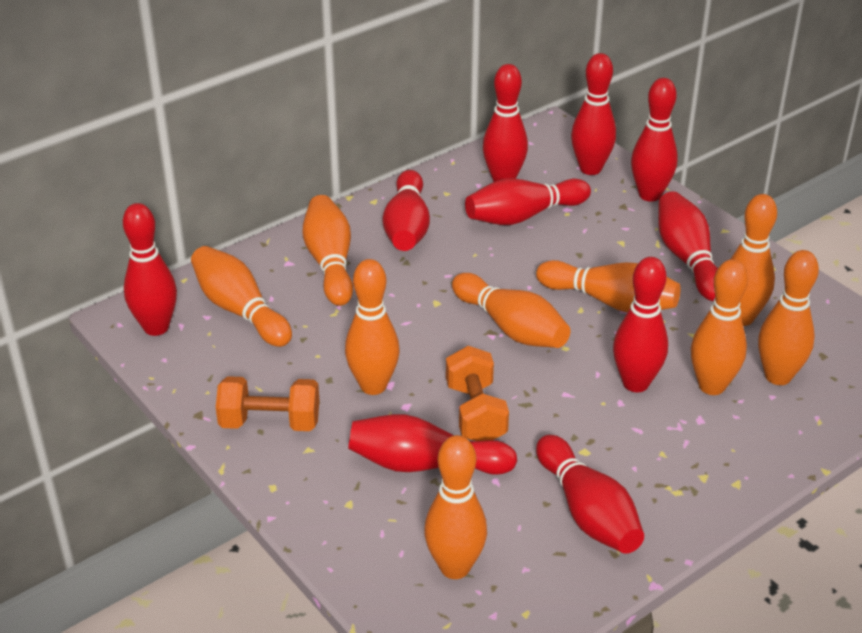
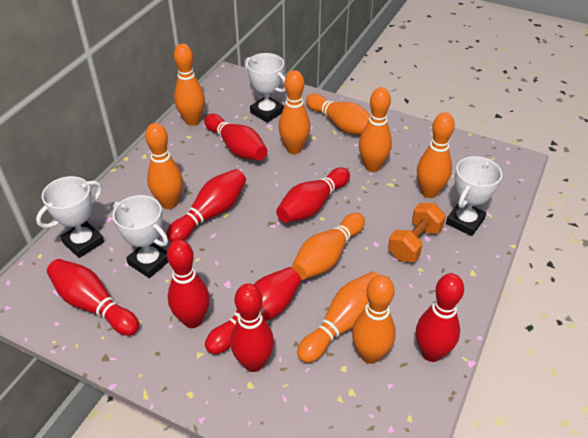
orange dumbbell: [216,376,319,431] [446,346,509,441] = 2 -> [388,203,446,262] = 1
red bowling pin: [123,203,177,336] [348,414,517,475] [383,170,430,251] [465,178,591,225] [483,64,528,182] [536,435,644,554] [571,53,616,175] [613,257,668,392] [631,78,678,202] [658,191,718,301] = 10 -> [47,259,139,336] [166,169,246,242] [167,240,210,328] [204,114,267,161] [205,267,301,354] [230,283,274,372] [276,167,350,223] [416,273,464,362] = 8
white trophy: none = 0 -> [36,176,104,258] [113,195,168,278] [245,53,286,123] [446,156,502,236] = 4

